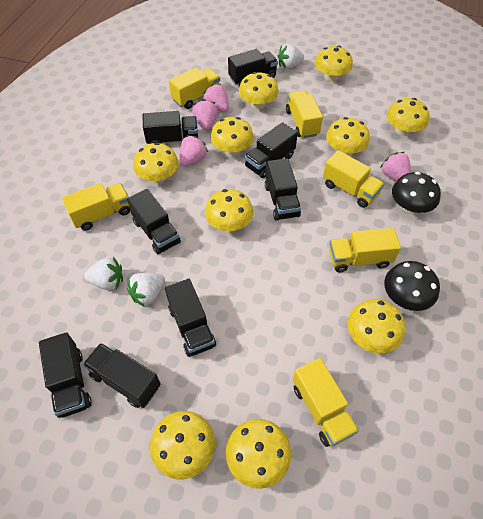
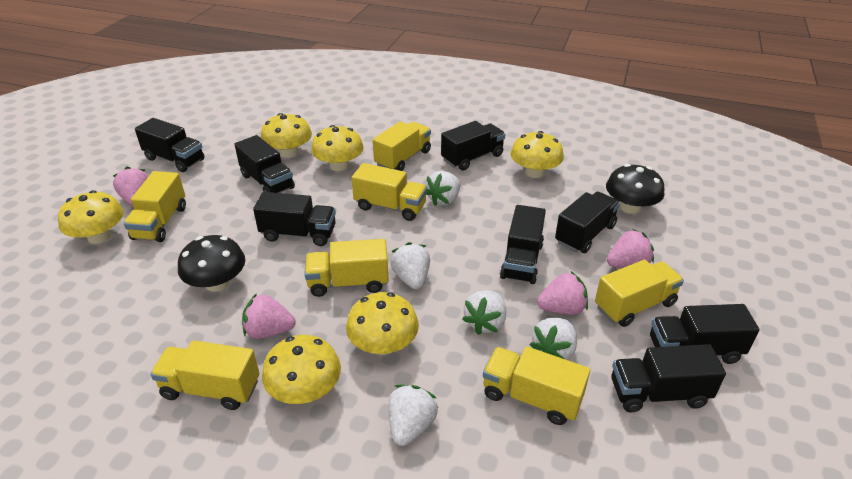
white strawberry: [84,257,123,290] [127,273,165,307] [277,44,304,69] = 3 -> [388,385,438,446] [390,242,430,289] [426,171,461,206] [462,290,506,335] [529,318,577,360] = 5
yellow mushroom: [133,142,179,183] [150,411,215,479] [205,189,253,231] [210,117,254,155] [226,419,291,489] [239,72,279,109] [315,45,353,81] [326,117,370,156] [348,299,405,354] [386,98,430,136] = 10 -> [58,190,124,244] [261,113,312,158] [262,335,341,404] [311,125,364,171] [346,292,419,355] [510,131,564,178] = 6
yellow truck: [62,183,130,231] [169,67,220,109] [286,91,323,138] [293,358,359,447] [323,150,384,208] [329,228,401,272] = 6 -> [124,171,186,242] [150,340,259,410] [304,239,389,297] [352,163,427,221] [373,121,431,171] [483,346,590,425] [595,260,684,327] = 7

